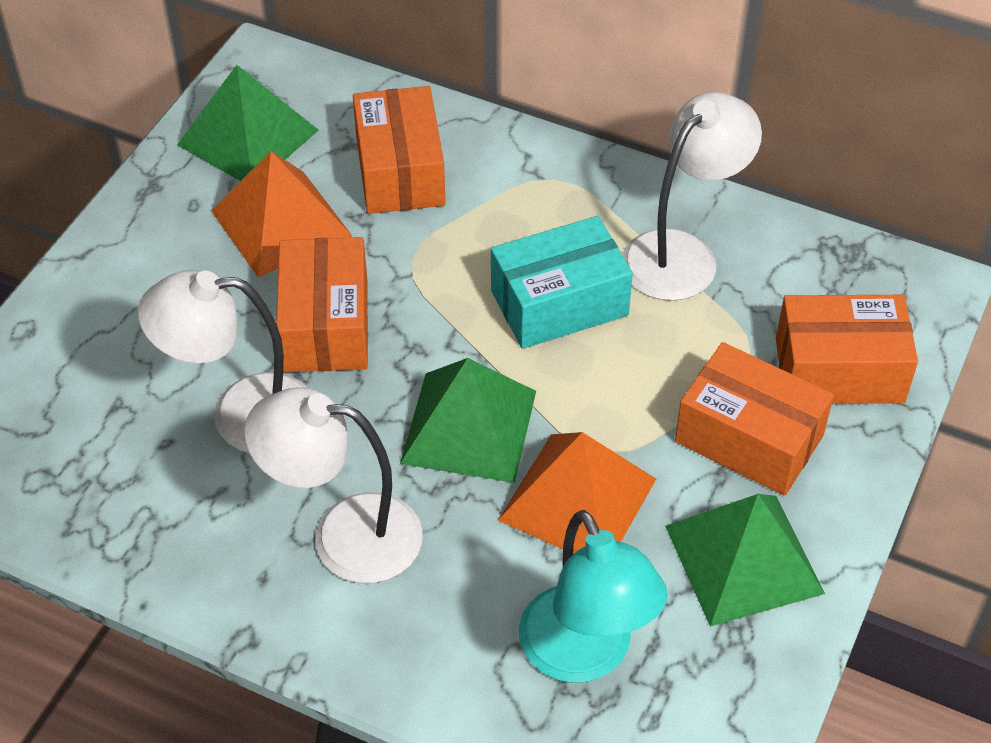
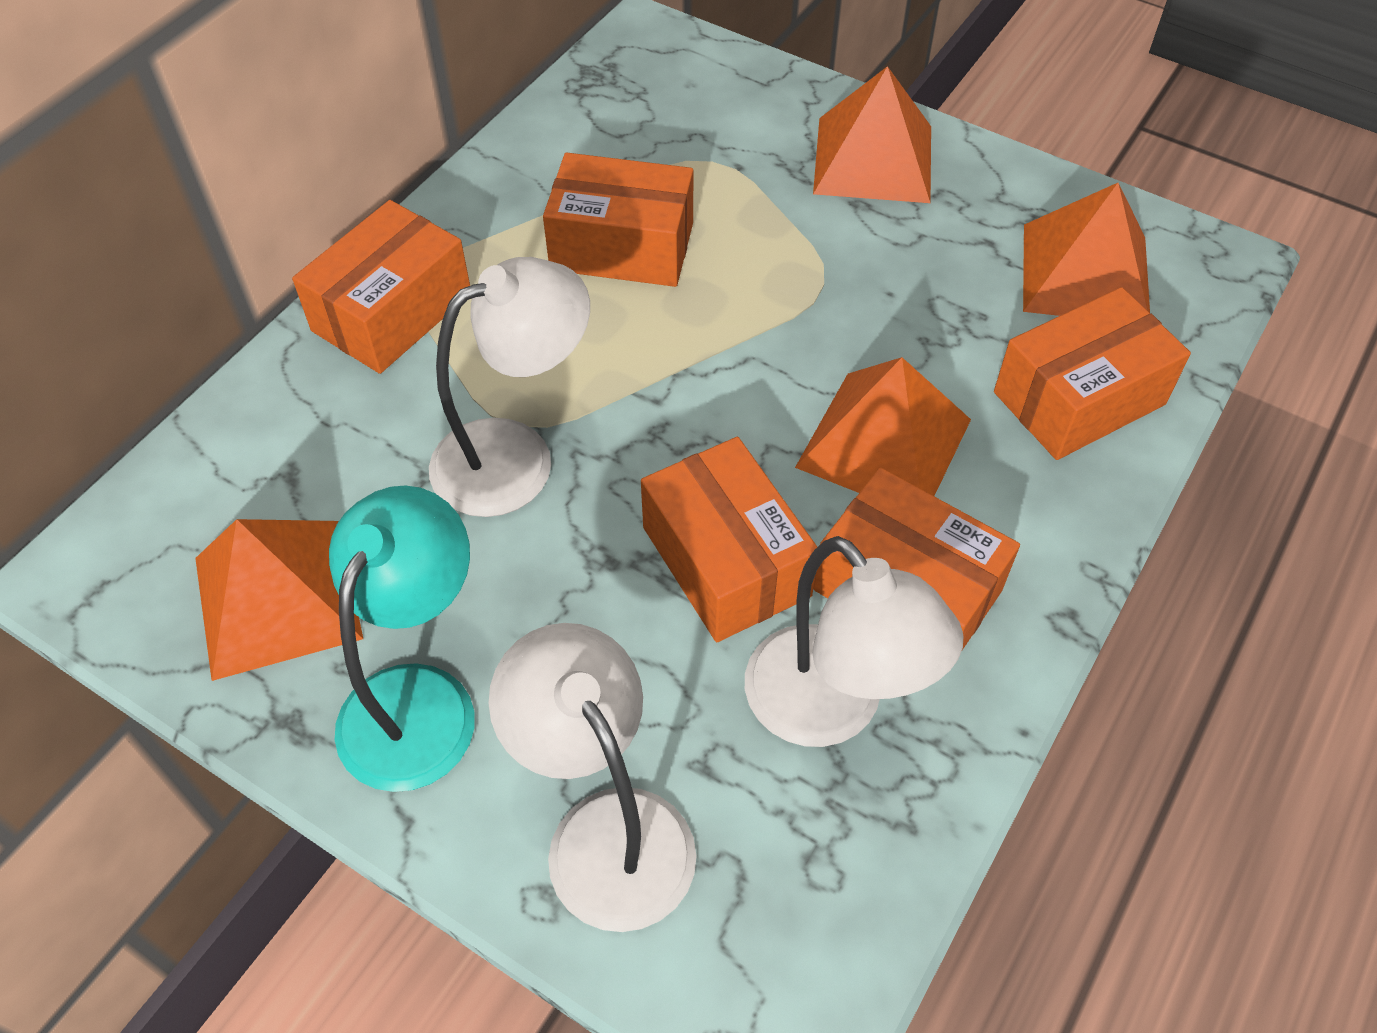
green pyramid: [177,65,319,181] [400,358,536,483] [665,494,825,627] = 3 -> none = 0
orange box: [276,237,368,372] [353,86,446,214] [675,342,834,496] [776,295,918,404] = 4 -> [292,200,470,374] [543,153,693,287] [641,437,817,642] [813,468,1020,652] [994,287,1191,460] = 5
orange pyramid: [211,151,352,277] [498,432,656,554] = 2 -> [195,519,363,681] [795,357,971,496] [813,66,931,203] [1023,183,1150,316] = 4
turquoise box: [491,216,633,349] = 1 -> none = 0

